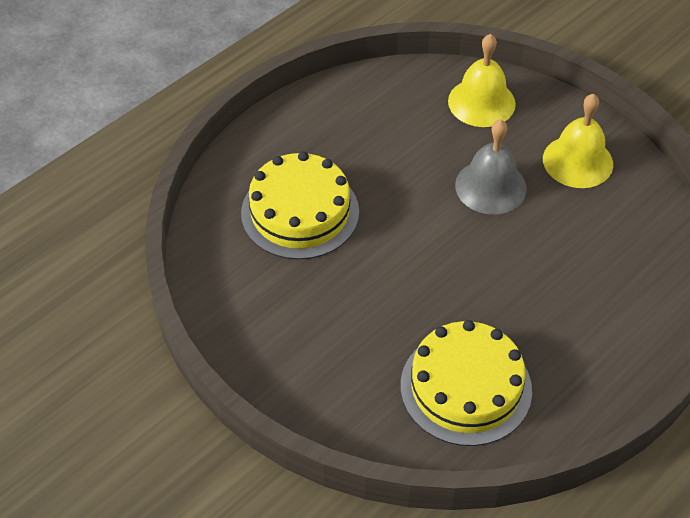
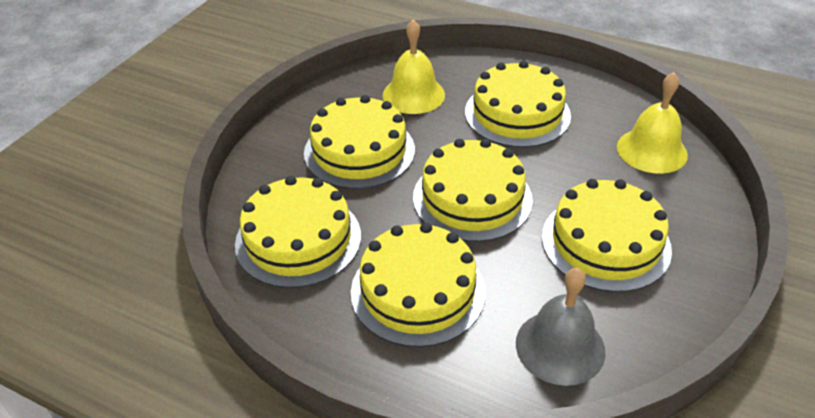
yellow cake: [241,151,359,260] [401,320,532,446] = 2 -> [235,176,361,288] [304,95,415,189] [351,223,485,347] [413,139,533,242] [465,61,571,148] [542,179,672,292] = 6

